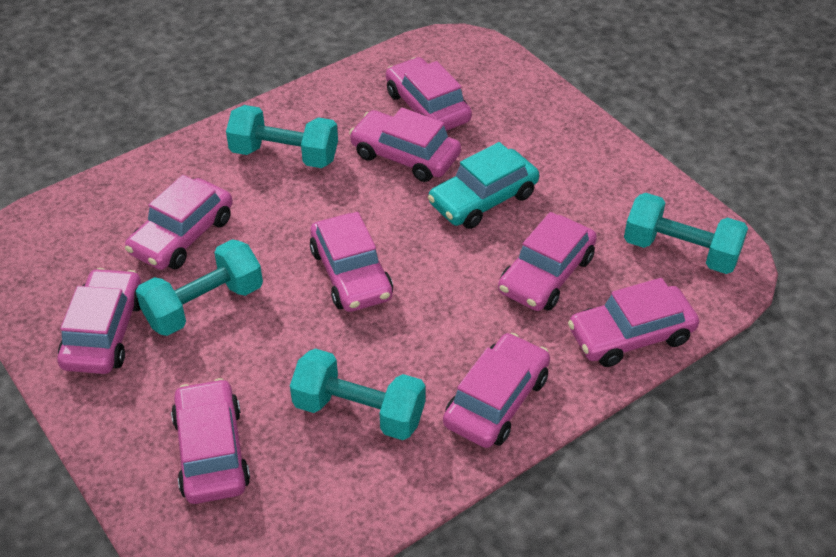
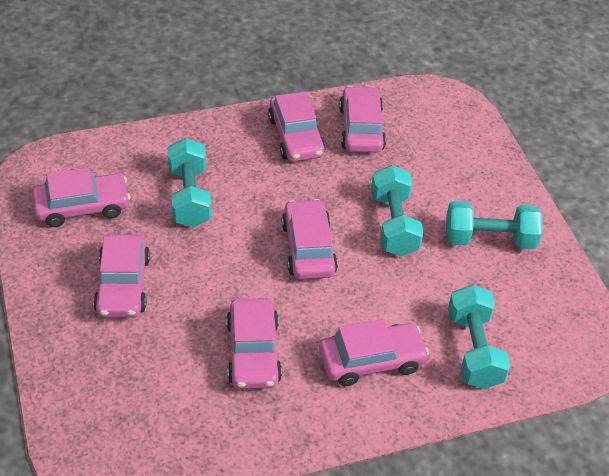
pink car: [57,268,141,374] [125,175,233,270] [171,378,250,504] [310,212,393,312] [349,108,461,182] [386,57,472,131] [443,333,550,448] [498,212,597,311] [568,278,699,367] = 9 -> [32,167,130,227] [93,235,150,318] [226,298,282,389] [268,91,326,162] [282,199,338,279] [319,319,429,386] [339,86,386,152] = 7
turquoise car: [428,142,539,229] = 1 -> none = 0

